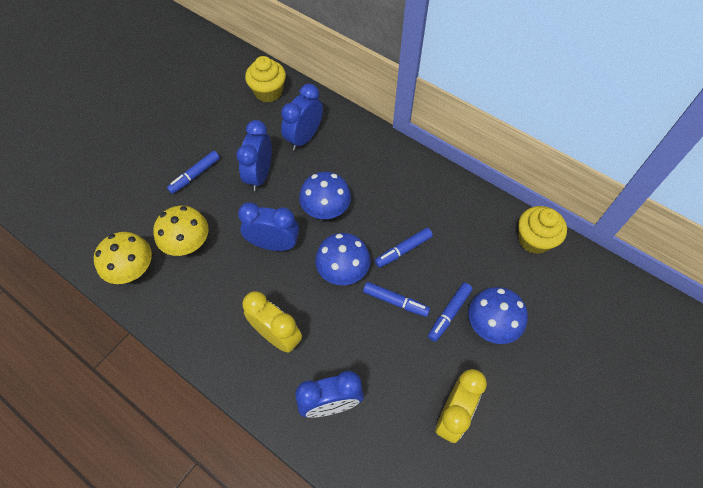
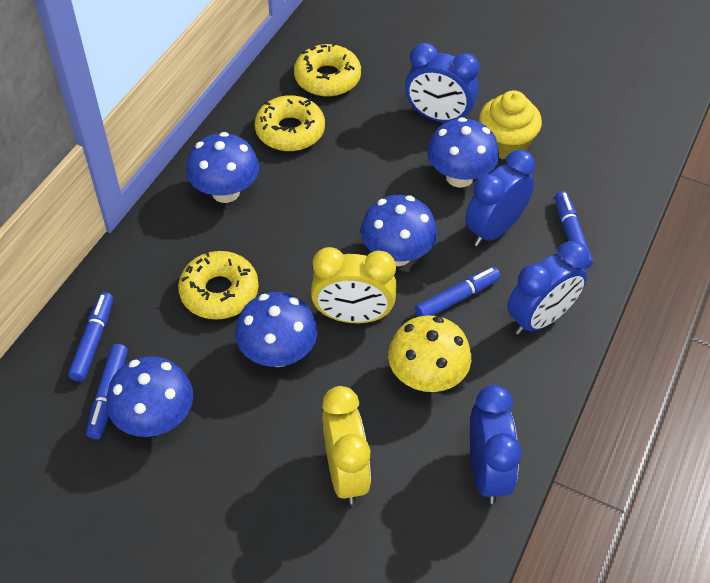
blue mushroom: [299,172,351,219] [315,233,371,285] [468,287,528,344] = 3 -> [106,356,193,437] [186,132,259,203] [235,292,317,367] [361,195,437,266] [427,117,499,188] = 5
yellow cupcake: [245,56,286,102] [518,206,567,254] = 2 -> [479,90,542,159] = 1
yellow donut: none = 0 -> [178,251,259,320] [255,95,325,151] [294,42,361,97] = 3
yellow mushroom: [94,232,152,284] [153,206,209,256] = 2 -> [388,315,471,392] = 1

